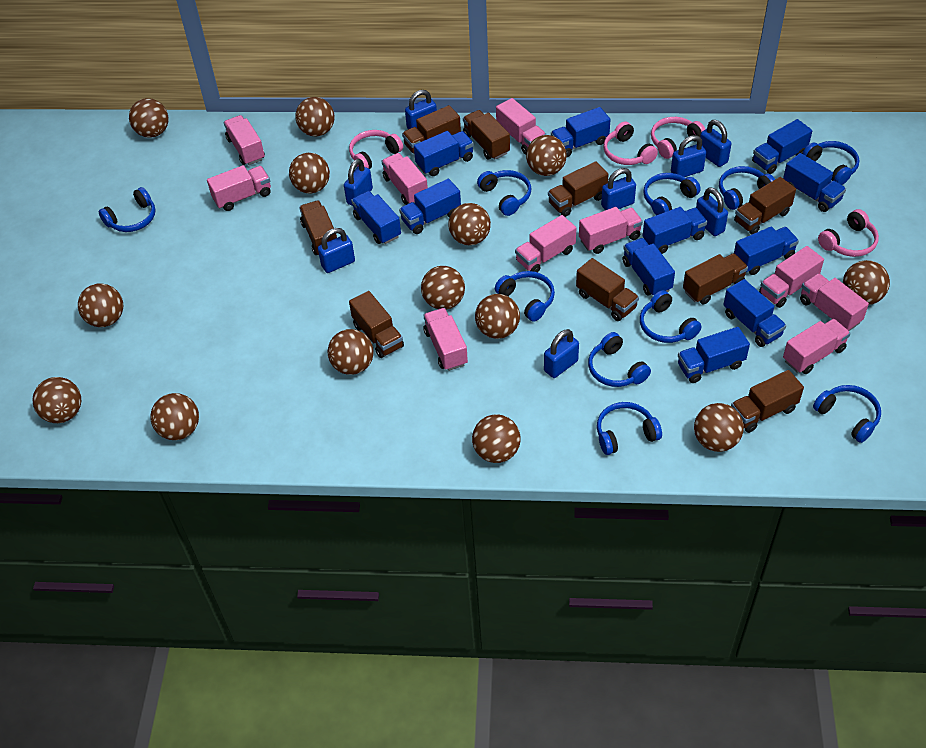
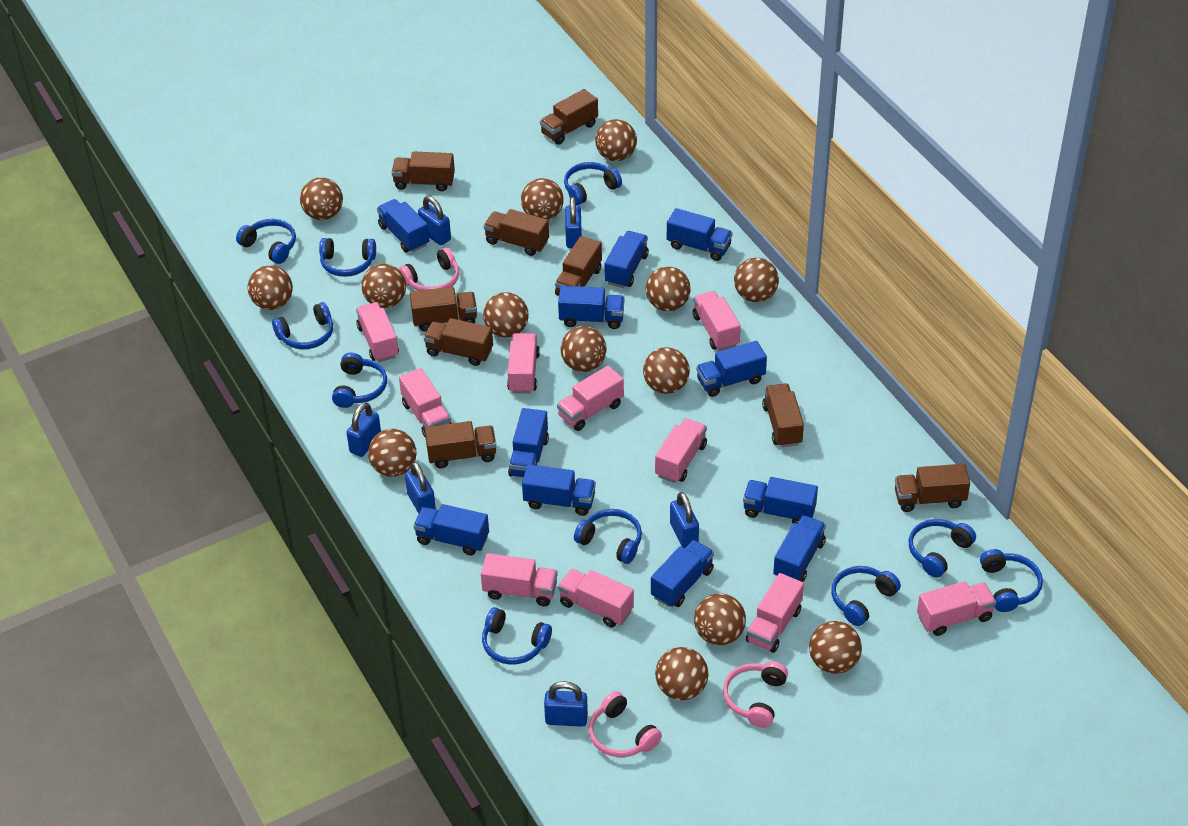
blue padlock: [318,228,355,273] [344,159,373,206] [405,90,437,129] [544,329,579,378] [601,168,636,210] [671,135,706,177] [696,187,728,236] [700,120,732,167] = 8 -> [346,402,381,457] [405,462,436,513] [418,196,451,245] [544,681,588,727] [565,197,582,248] [670,492,699,548] = 6
pink headphones: [349,130,403,169] [604,121,658,165] [651,117,705,159] [818,209,879,257] = 4 -> [399,248,459,291] [589,691,662,757] [723,661,788,728] = 3

